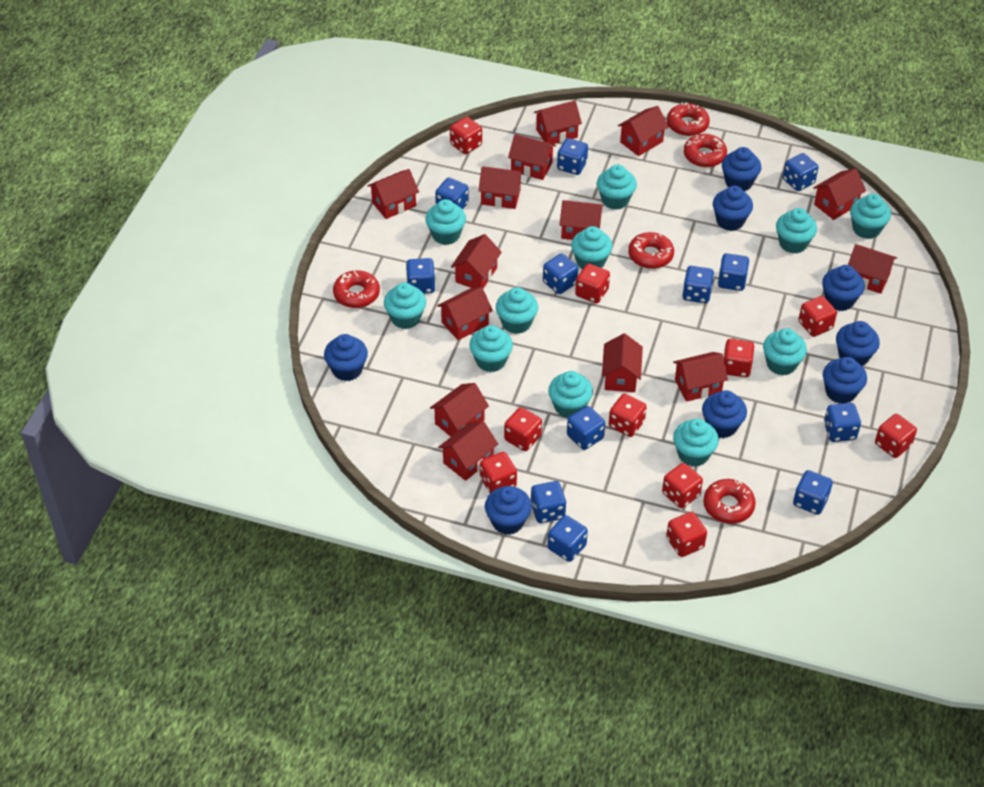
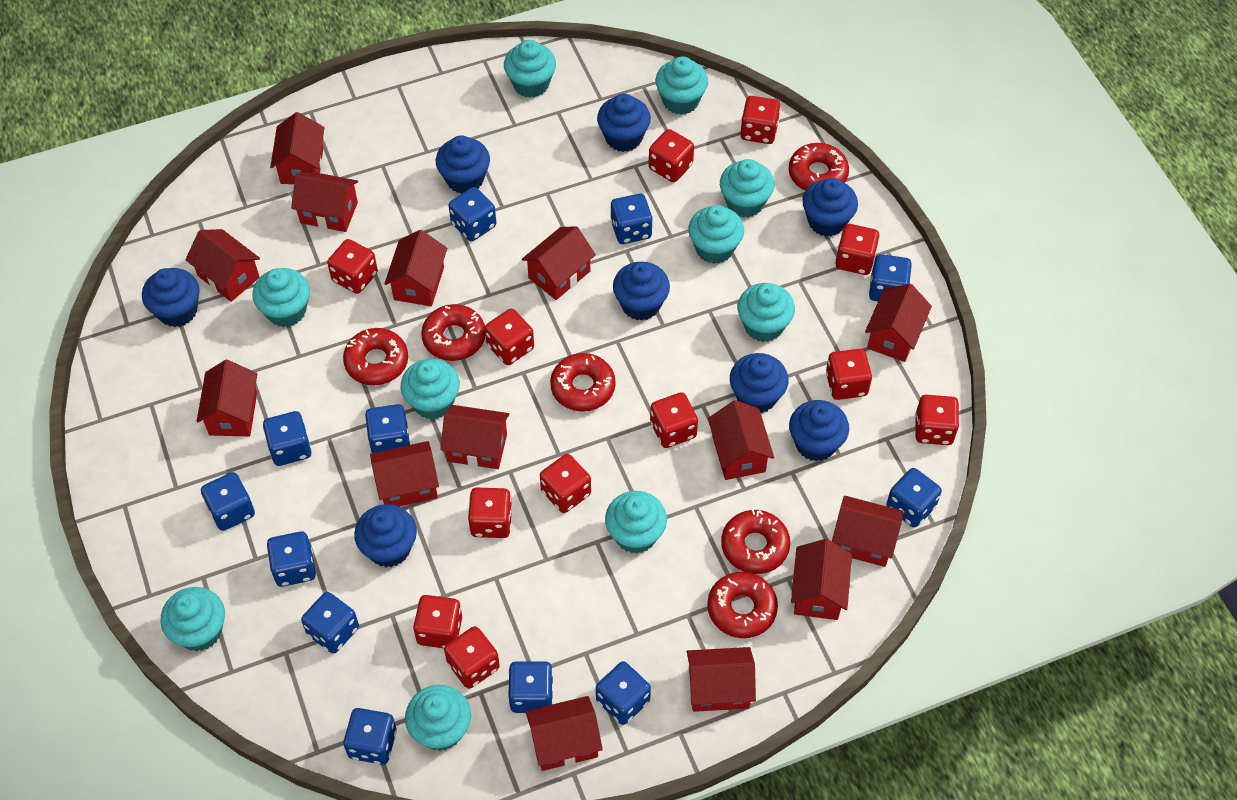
red dice: [450,117,482,154] [480,452,517,493] [504,407,542,451] [575,263,610,304] [609,394,647,437] [662,463,703,508] [666,512,707,557] [723,339,755,377] [798,296,837,337] [875,414,917,458] = 10 -> [327,239,378,294] [413,595,462,648] [444,626,500,689] [468,488,512,538] [485,309,534,365] [540,454,591,513] [649,129,694,182] [650,392,698,448] [741,96,781,144] [826,349,872,400] [835,224,879,275] [915,395,959,445] = 12
red donut: [333,270,380,308] [628,232,674,269] [667,102,710,136] [683,134,727,167] [703,479,756,524] = 5 -> [343,328,408,385] [421,304,485,361] [550,353,616,412] [707,572,778,638] [721,509,790,574] [789,143,849,191] = 6
turquoise cupcake: [384,283,426,329] [425,199,466,245] [469,325,513,372] [496,287,538,334] [548,371,593,418] [571,226,613,269] [597,165,637,210] [673,419,719,467] [763,328,807,376] [776,208,817,254] [850,194,891,239] = 11 -> [160,587,225,652] [253,268,310,327] [401,359,460,420] [405,685,471,751] [504,40,556,98] [605,491,667,554] [655,56,708,115] [688,205,744,264] [720,159,774,218] [737,283,795,342] = 10

